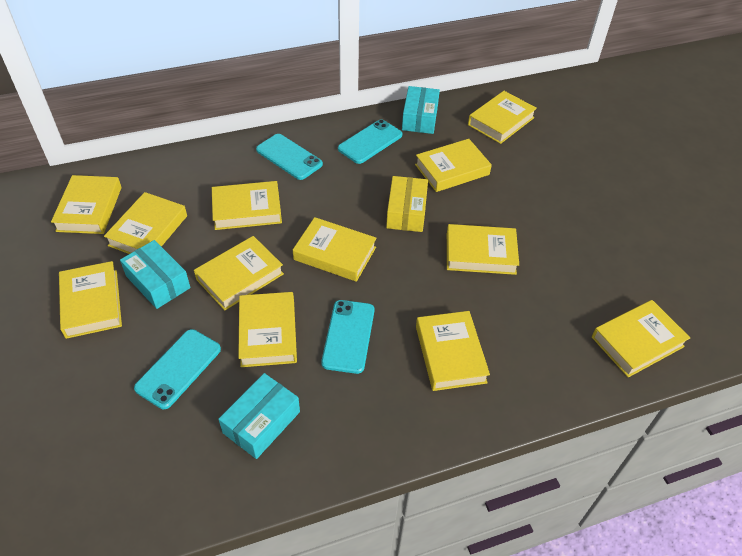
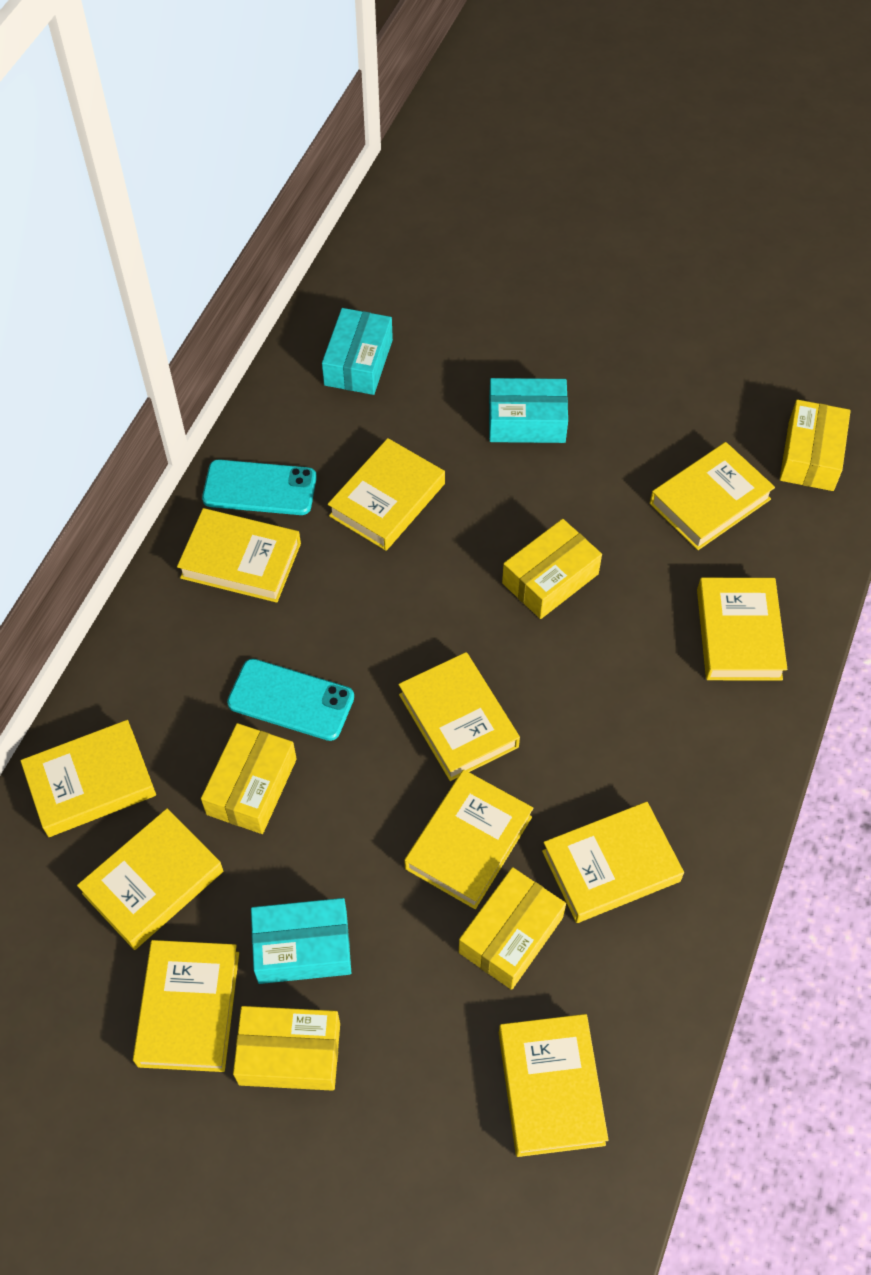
turquoise phone: [134,329,221,409] [256,134,323,180] [321,300,375,374] [338,119,402,164] = 4 -> [202,459,317,515] [227,659,354,741] = 2
yellow book: [51,175,122,234] [59,261,122,339] [104,192,187,254] [194,236,284,311] [212,181,282,230] [238,292,297,367] [293,217,377,282] [415,139,492,192] [416,311,490,391] [447,224,519,275] [468,91,537,144] [592,300,690,378] = 12 -> [20,720,156,837] [77,808,223,950] [133,940,239,1072] [177,508,301,603] [328,438,445,551] [398,652,520,781] [404,770,533,909] [499,1014,608,1157] [542,802,684,923] [650,442,775,550] [697,578,787,681] = 11
yellow box: [386,176,428,232] = 1 -> [201,723,297,834] [233,1006,340,1091] [459,867,566,990] [502,519,602,619] [780,400,851,491] = 5

